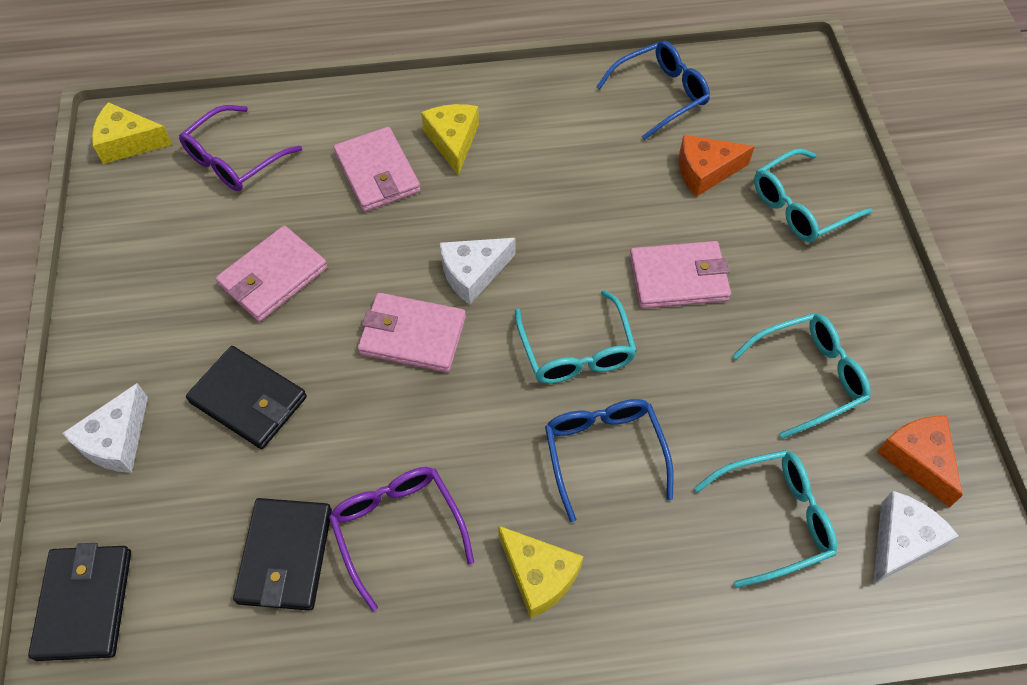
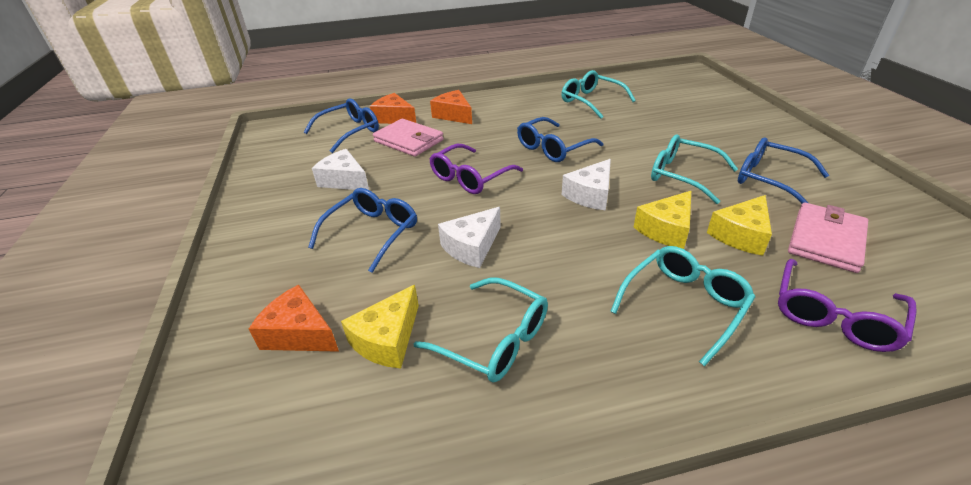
black wallet: [28,543,131,661] [186,346,307,449] [233,498,332,611] = 3 -> none = 0
blue glasses: [545,399,674,522] [596,41,710,140] = 2 -> [304,98,379,153] [308,188,417,273] [517,117,603,162] [738,137,829,204] = 4
orange cheese: [679,135,755,197] [877,416,963,507] = 2 -> [249,285,339,352] [370,93,416,124] [430,90,472,124] = 3
pink wallet: [216,226,328,322] [334,127,421,212] [358,293,466,373] [629,241,731,309] = 4 -> [373,119,444,157] [788,203,868,273] = 2

